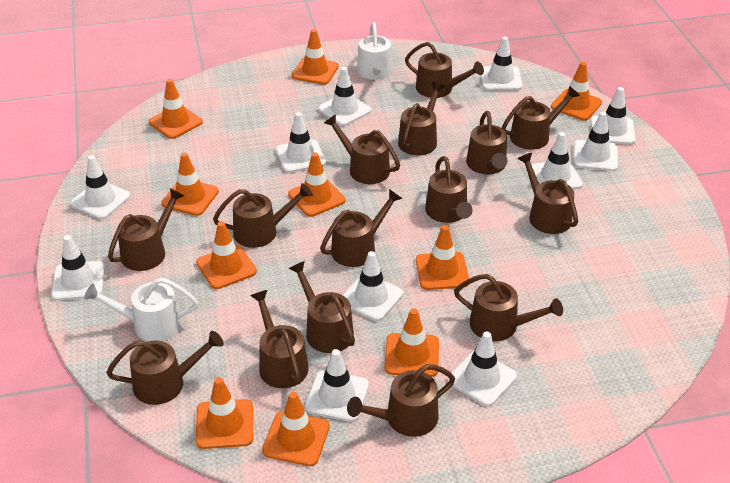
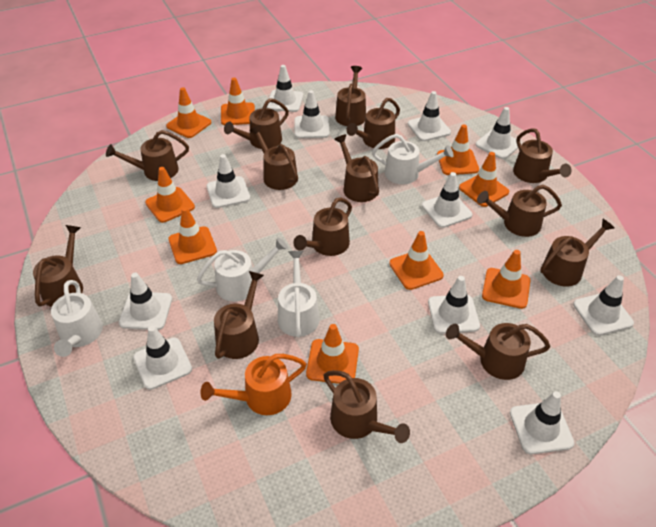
brown watering can: [106,331,224,405] [108,188,185,271] [213,183,313,248] [250,290,309,388] [289,261,355,353] [320,189,403,267] [324,114,400,184] [347,364,455,437] [398,81,445,155] [405,42,484,98] [425,156,473,223] [454,274,563,341] [466,111,507,174] [502,86,580,150] [517,153,578,234] = 15 -> [33,225,83,307] [106,130,189,181] [214,271,264,359] [224,98,289,149] [249,125,298,190] [293,197,352,256] [323,370,410,443] [334,134,379,202] [335,66,366,126] [346,98,400,149] [446,323,550,380] [477,185,562,237] [513,128,572,183] [541,219,614,286] = 14
orange traffic cone: [149,79,203,139] [161,153,219,216] [196,221,257,289] [196,377,253,449] [262,392,330,466] [288,153,345,217] [292,29,339,85] [384,309,439,377] [416,225,469,290] [551,62,602,121] = 10 -> [145,167,195,223] [166,87,212,138] [168,207,217,264] [221,78,255,125] [306,324,359,384] [389,231,444,290] [437,124,479,175] [459,152,509,207] [482,250,530,309] = 9
orange watering can: none = 0 -> [200,354,307,415] = 1
white watering can: [84,278,198,341] [357,22,393,80] = 2 -> [51,280,103,357] [197,237,288,302] [278,251,320,338] [372,134,454,184] = 4

